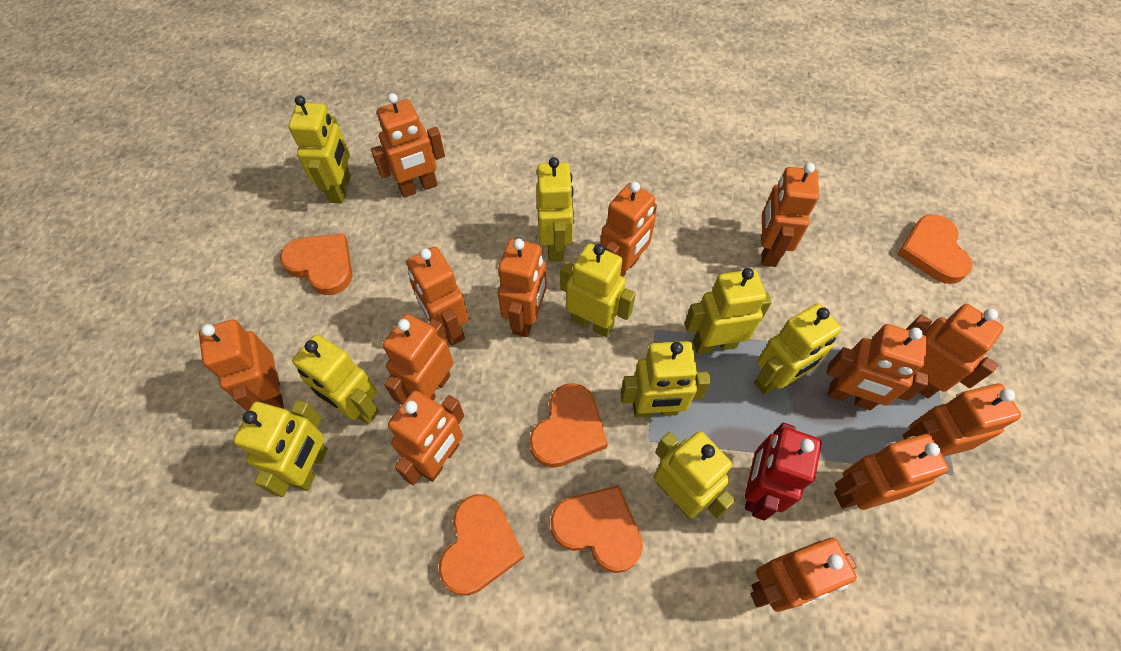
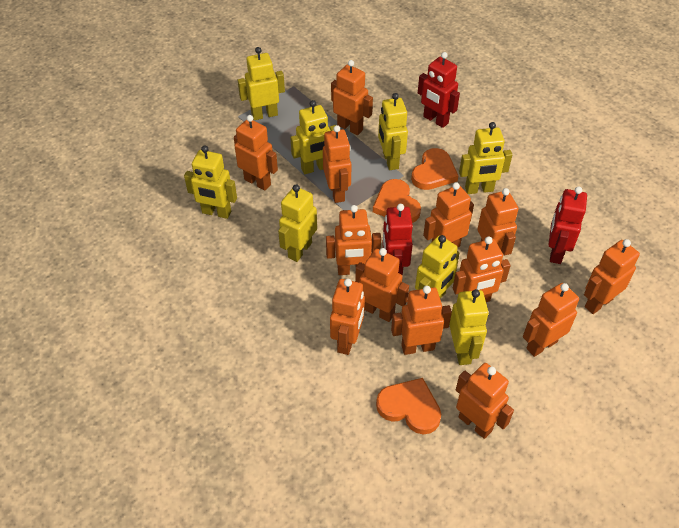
orange heart: [280,233,353,295] [439,494,525,595] [529,383,608,468] [550,485,643,573] [897,214,972,284] = 5 -> [373,179,421,223] [376,378,441,434] [411,148,458,190] = 3
red robot: [745,423,822,521] = 1 -> [382,204,413,276] [418,52,460,128] [549,187,587,264] = 3
yellow robot: [233,400,328,497] [288,95,351,203] [292,334,379,424] [536,157,574,262] [560,243,636,337] [620,341,711,418] [654,431,735,519] [684,268,772,354] [754,303,842,395] = 9 -> [184,146,237,219] [238,47,285,120] [278,185,317,262] [290,100,336,174] [378,93,408,170] [415,235,460,299] [449,289,489,365] [459,122,512,194] = 8

